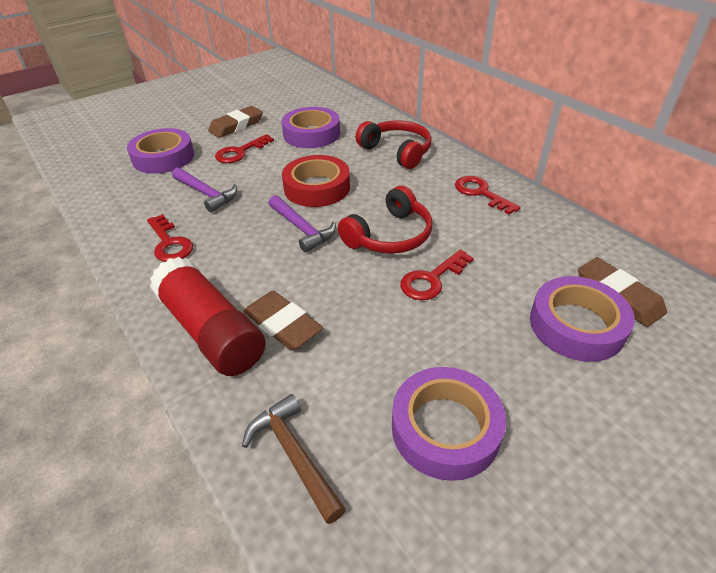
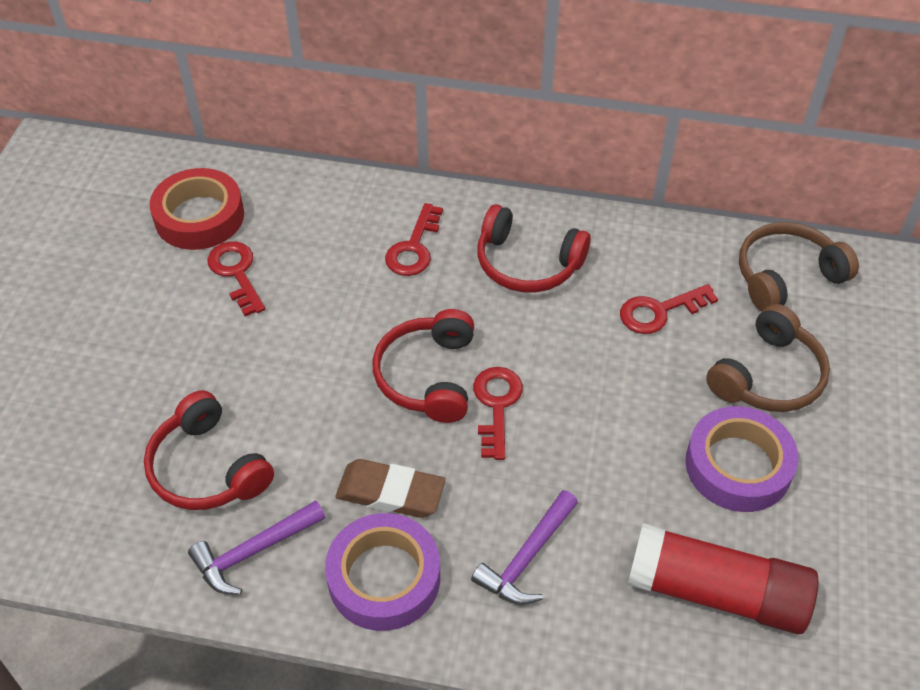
brown eraser: [208,106,263,138] [243,291,323,350] [578,257,667,327] = 3 -> [336,459,445,518] = 1
brown hammer: [242,394,346,524] = 1 -> none = 0
brown headphones: none = 0 -> [706,304,830,412] [739,222,859,311] = 2
purple tape: [127,128,194,174] [282,107,340,148] [392,367,506,481] [530,276,635,362] = 4 -> [325,513,440,631] [685,406,798,512] = 2
red headphones: [338,186,432,254] [356,120,432,169] = 2 -> [144,390,274,510] [373,309,474,423] [477,204,591,292] = 3

